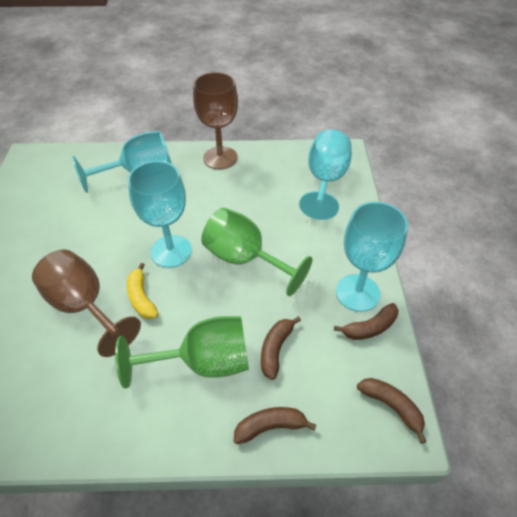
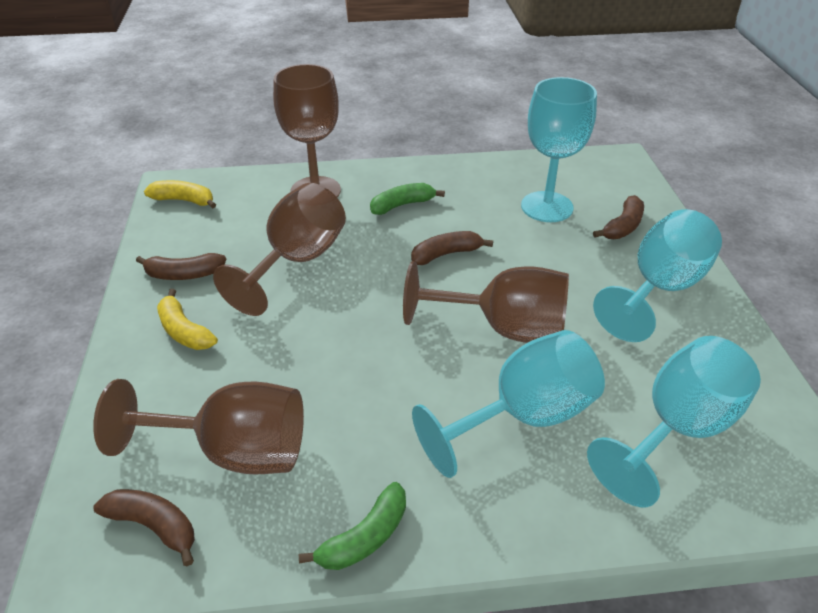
brown goblet: [32,249,141,357] [193,72,238,170] = 2 -> [93,379,304,475] [213,183,346,316] [273,64,341,198] [403,261,569,343] = 4
green banana: none = 0 -> [299,482,406,570] [370,183,445,215] = 2
green goblet: [115,316,249,388] [201,208,312,296] = 2 -> none = 0
yellow banana: [127,263,158,319] = 1 -> [144,180,216,208] [157,289,218,350] = 2

